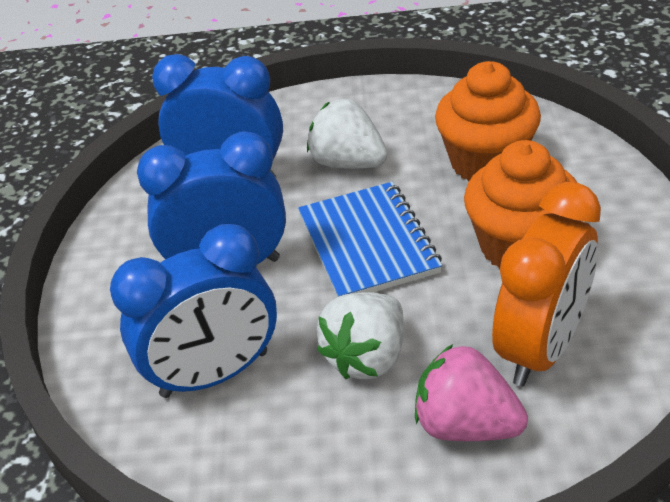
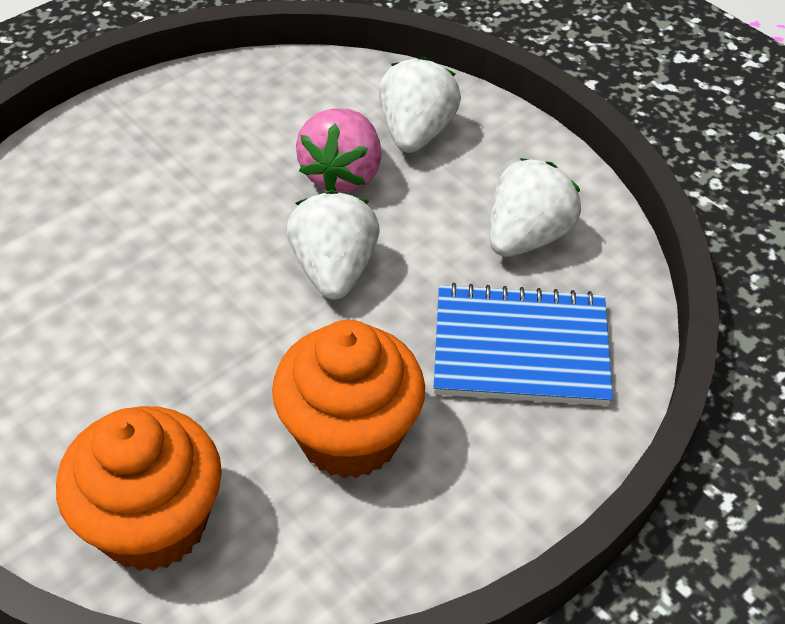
blue clock: [110,224,277,398] [137,131,286,264] [152,54,283,178] = 3 -> none = 0
orange clock: [492,182,601,386] = 1 -> none = 0
white strawberry: [307,99,388,169] [317,292,404,379] = 2 -> [286,190,380,299] [379,57,461,153] [490,158,581,257] = 3

